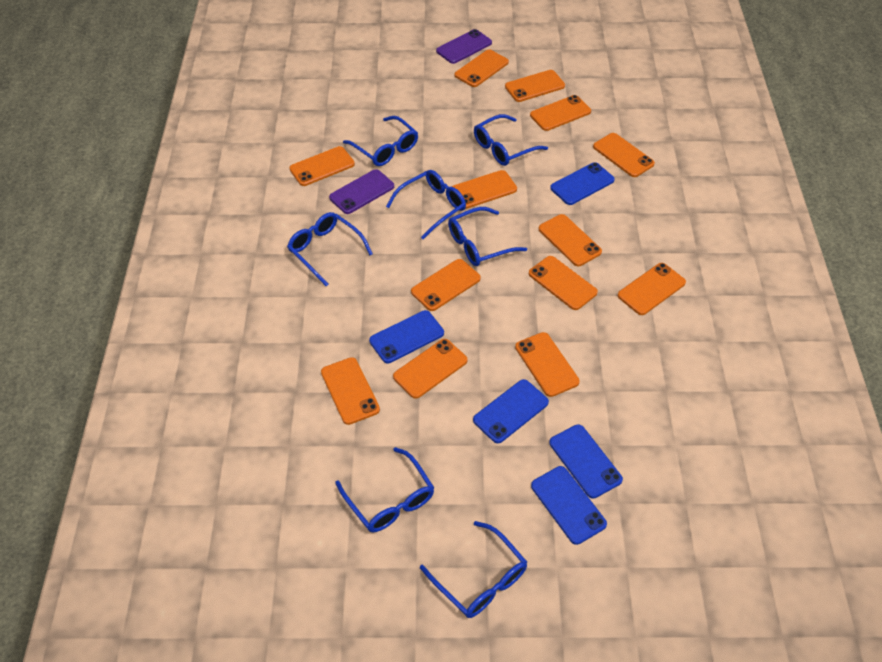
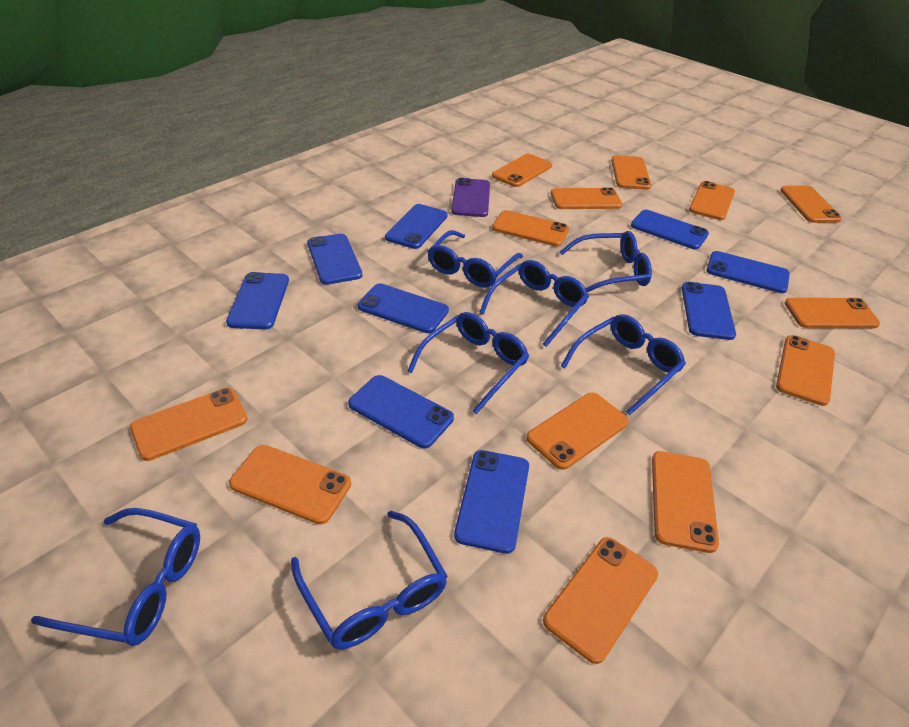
blue phone: [369,310,444,363] [473,379,549,443] [531,466,607,545] [549,424,623,499] [550,162,615,205] = 5 -> [226,272,289,329] [307,234,362,285] [348,375,454,448] [358,283,449,333] [385,204,448,249] [454,450,529,554] [631,210,709,249] [682,282,736,340] [707,251,790,293] = 9
purple phone: [329,169,394,214] [436,29,492,64] = 2 -> [451,178,490,217] = 1

